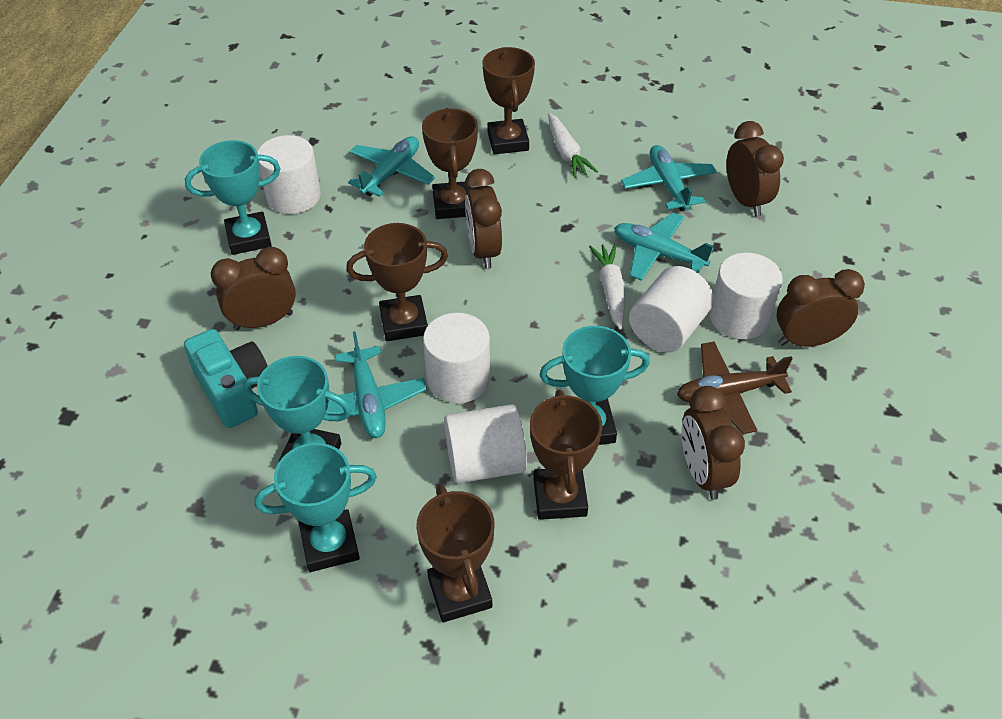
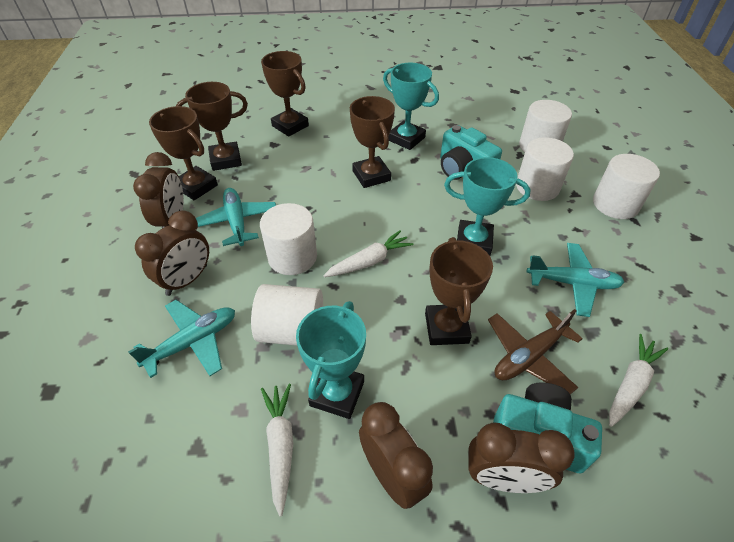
brown clock: [211,247,296,330] [465,169,502,269] [682,386,745,500] [726,121,784,217] [777,269,865,347] = 5 -> [133,152,184,228] [135,210,209,296] [359,402,433,509] [468,422,575,493] = 4
turquoise camera: [184,329,268,428] = 1 -> [440,125,502,180] [493,382,602,473] = 2
turquoise plane: [326,331,427,438] [348,136,435,197] [614,213,714,281] [621,145,717,211] = 4 -> [128,300,235,378] [196,188,276,246] [527,243,624,317] = 3
turquoise trophy: [185,140,281,255] [243,356,352,463] [254,443,377,572] [539,326,650,445] = 4 -> [296,301,366,419] [383,63,439,150] [444,157,531,256] = 3
white carrot: [548,113,598,178] [589,244,625,330] = 2 -> [261,384,293,517] [323,230,413,277] [609,334,668,427] = 3

